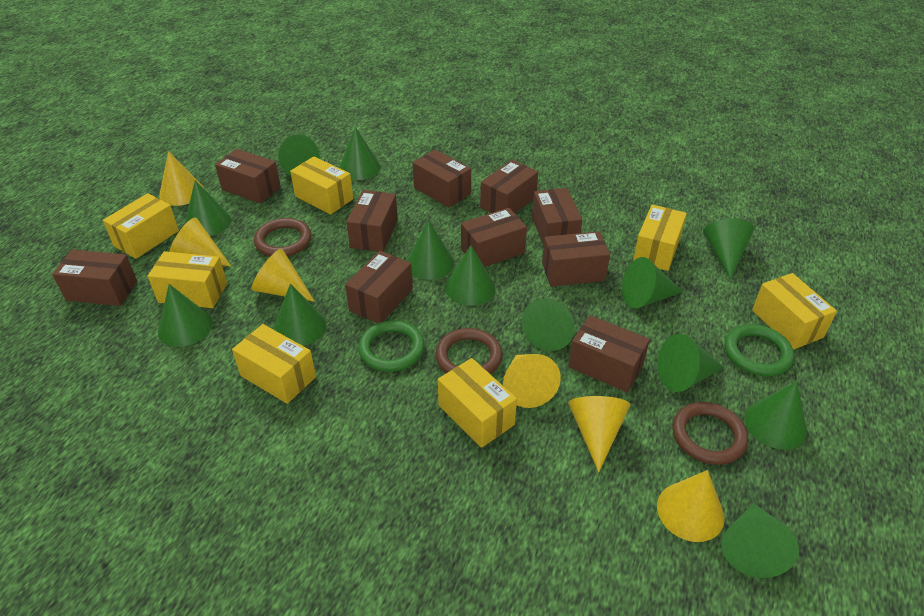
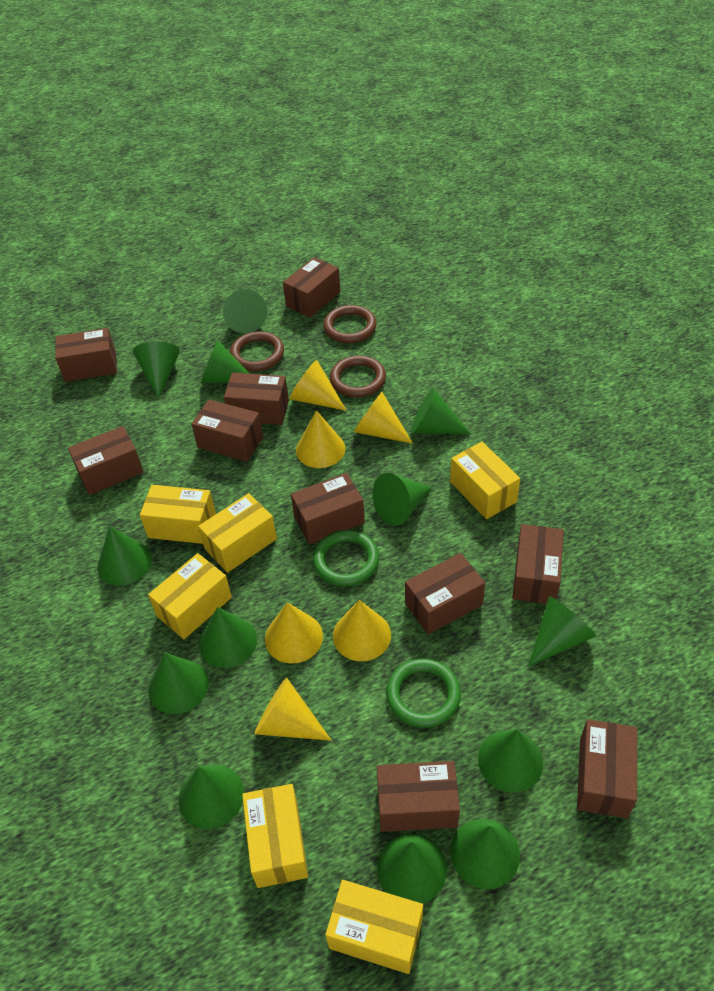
yellow box: [103,193,179,259] [148,251,227,308] [232,324,316,404] [290,156,353,214] [438,358,517,448] [633,204,687,271] [752,273,837,349] = 7 -> [140,485,216,544] [148,553,232,639] [198,493,277,573] [242,784,308,888] [325,880,423,974] [450,442,520,519] = 6

